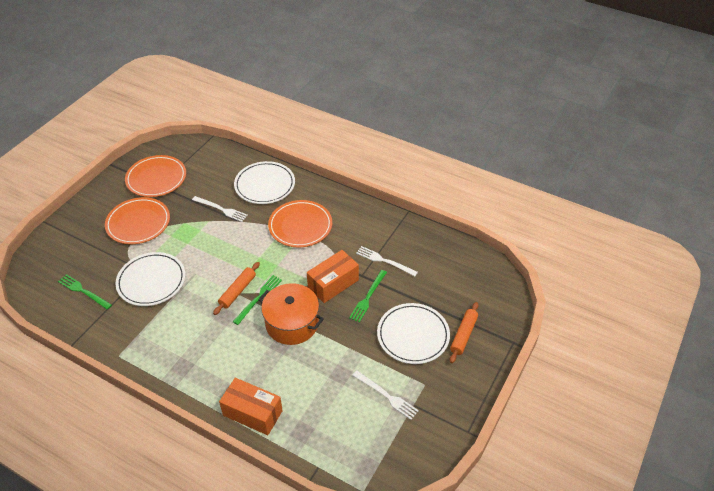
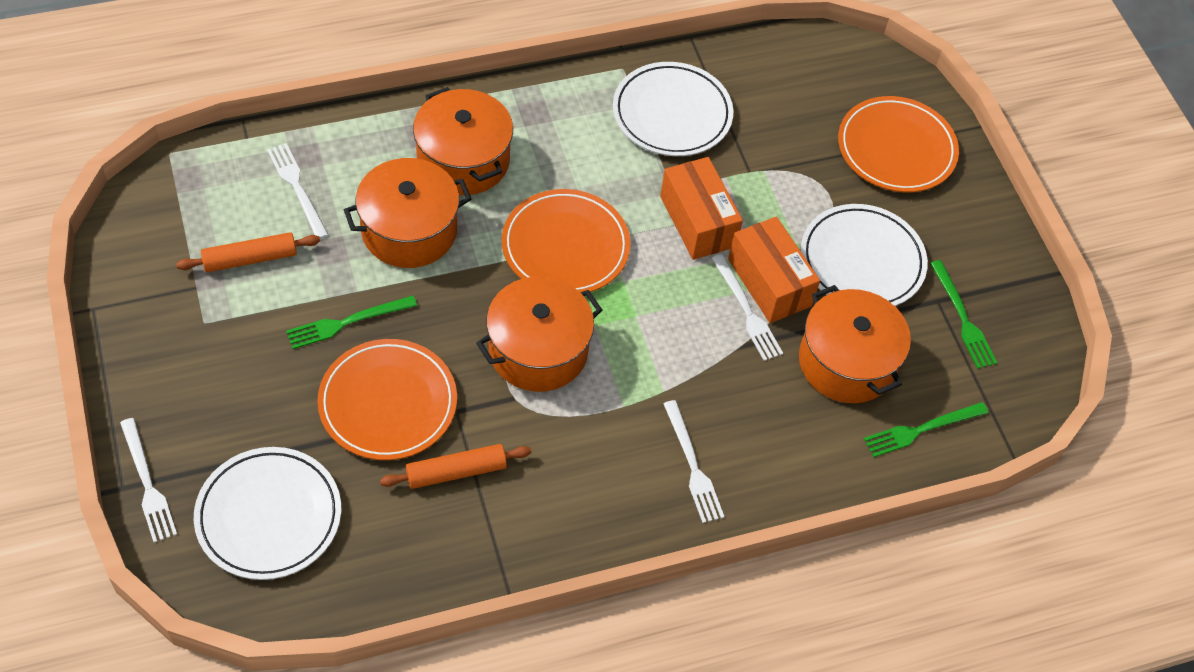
orange pot: [258,283,324,345] = 1 -> [344,158,471,268] [413,87,513,195] [476,276,602,392] [799,285,911,403] = 4
white fork: [192,196,248,222] [352,370,419,420] [356,246,418,276] = 3 -> [120,418,177,543] [267,143,329,239] [663,400,724,523] [711,254,783,361] = 4

